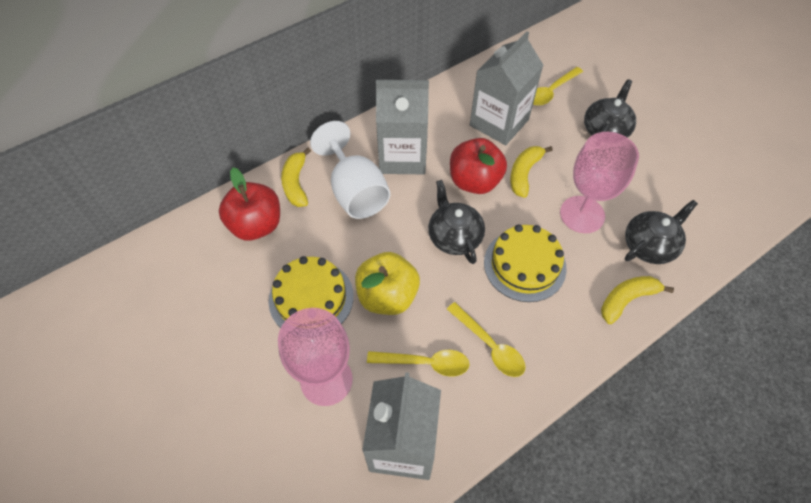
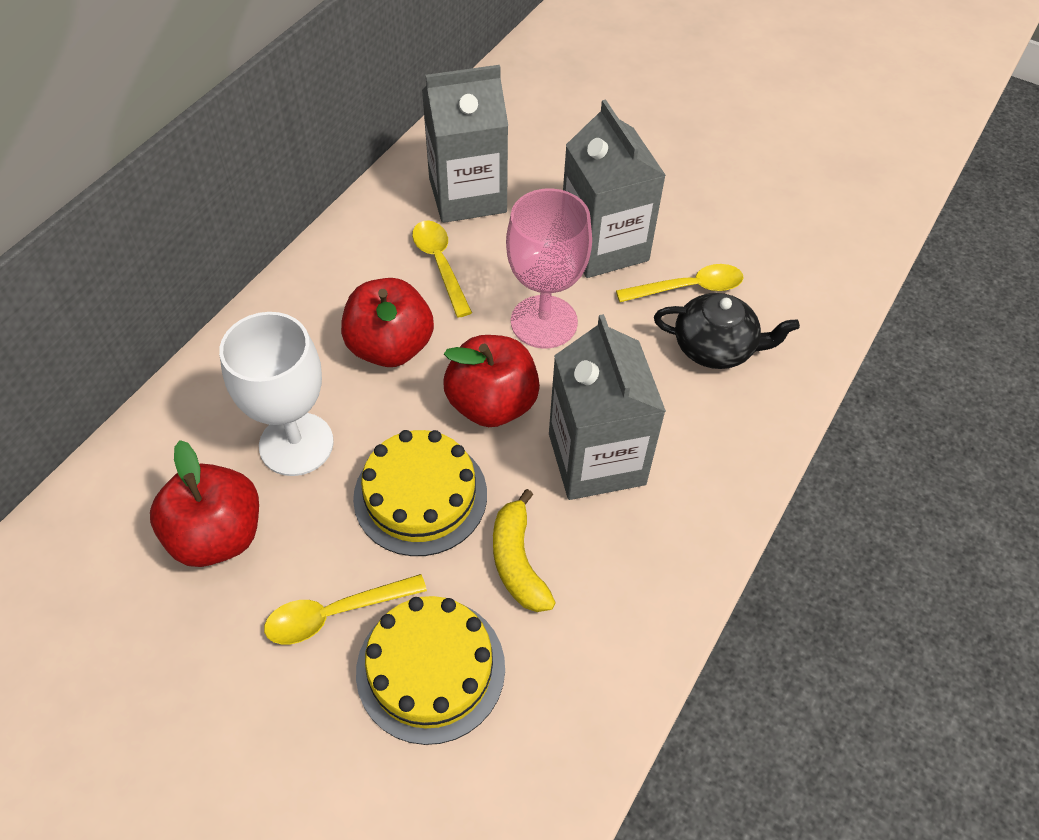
black teapot: [428,180,485,264] [584,79,636,138] [625,200,698,264] = 3 -> [654,293,800,369] = 1
pink goblet: [278,308,353,406] [560,132,639,233] = 2 -> [506,188,592,349] = 1
red apple: [219,167,280,240] [450,138,507,194] = 2 -> [150,440,259,567] [341,278,434,367] [444,335,540,427] = 3
yellow apple: [355,252,420,315] = 1 -> none = 0
yellow banana: [281,148,311,207] [510,146,553,198] [601,276,674,324] = 3 -> [493,489,556,612] = 1

